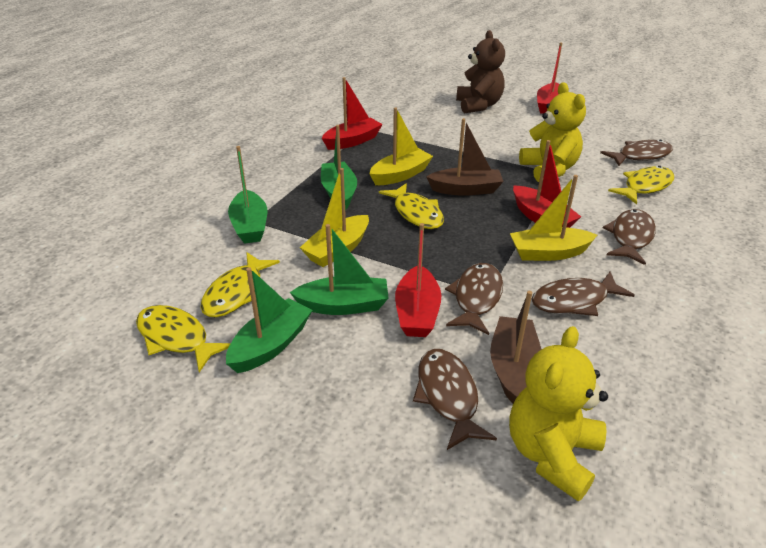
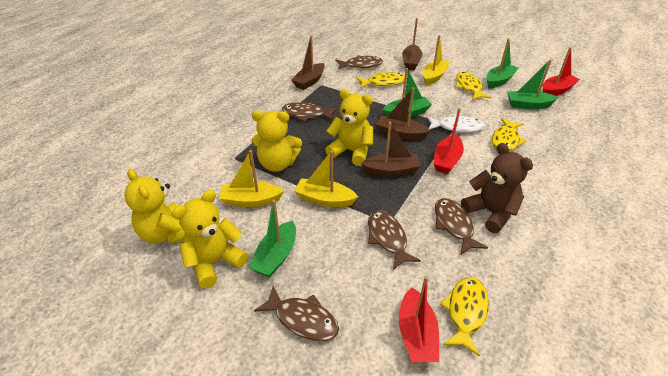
brown boat: [426,118,504,196] [490,291,541,404] = 2 -> [291,35,325,90] [361,122,421,177] [376,87,431,140] [402,18,423,70] = 4
red boat: [322,77,383,150] [395,223,442,337] [513,140,581,228] [537,43,562,114] = 4 -> [399,276,439,363] [433,108,464,174] [543,47,580,96] = 3
white fish: none = 0 -> [427,114,485,132] = 1
yellow teddy bear: [509,326,608,502] [519,82,586,182] = 2 -> [124,169,185,244] [172,190,248,288] [251,110,302,172] [325,89,373,166] = 4

